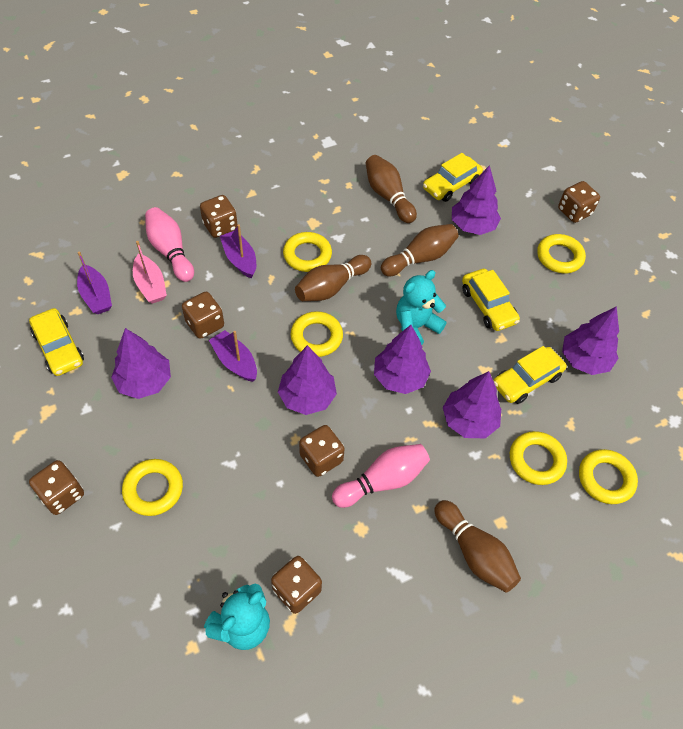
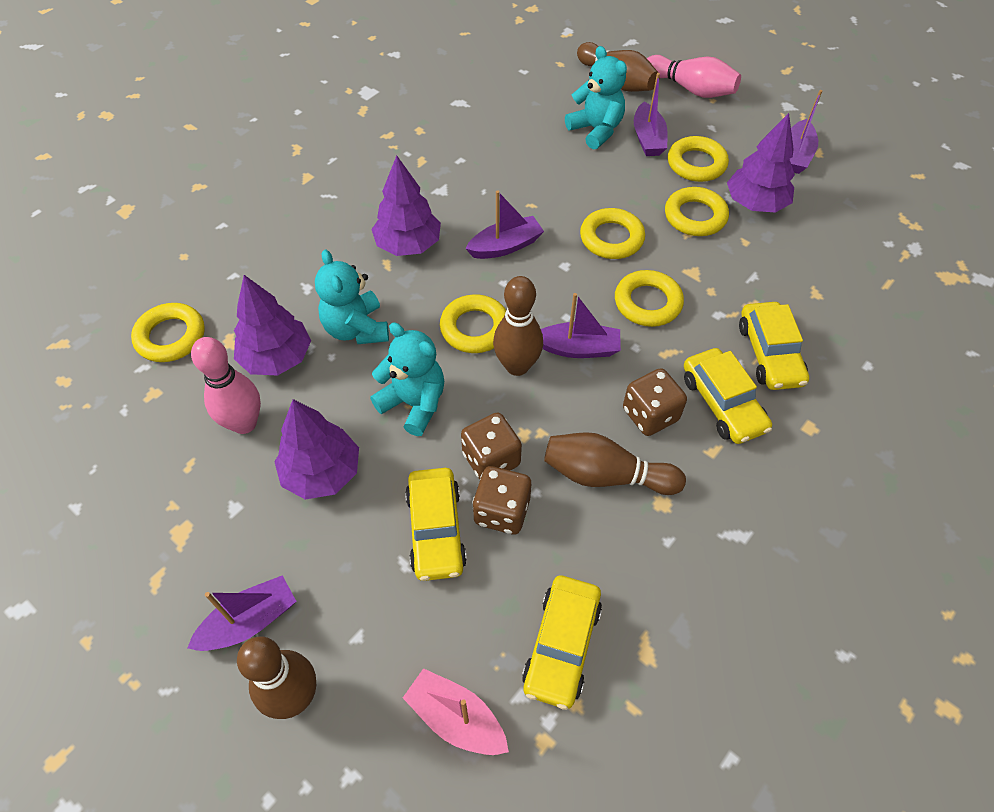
brown dice: [29,460,84,515] [182,292,224,339] [200,195,238,238] [271,556,322,614] [299,425,345,477] [558,181,600,223] = 6 -> [461,412,522,479] [472,466,531,535] [623,368,687,436] = 3
purple boat: [77,251,112,314] [209,330,257,382] [220,224,256,278] = 3 -> [187,575,296,651] [466,191,544,259] [541,293,621,358] [634,73,668,156] [790,90,822,174] = 5
purple tree: [111,328,171,399] [278,345,337,415] [374,325,431,394] [443,371,501,438] [452,165,501,235] [562,306,619,375] = 6 -> [234,275,311,375] [275,399,359,500] [371,156,441,256] [727,113,795,213] = 4
turquoise teddy bear: [204,584,270,650] [396,270,447,345] = 2 -> [315,249,389,344] [370,322,444,436] [565,46,627,150] = 3

